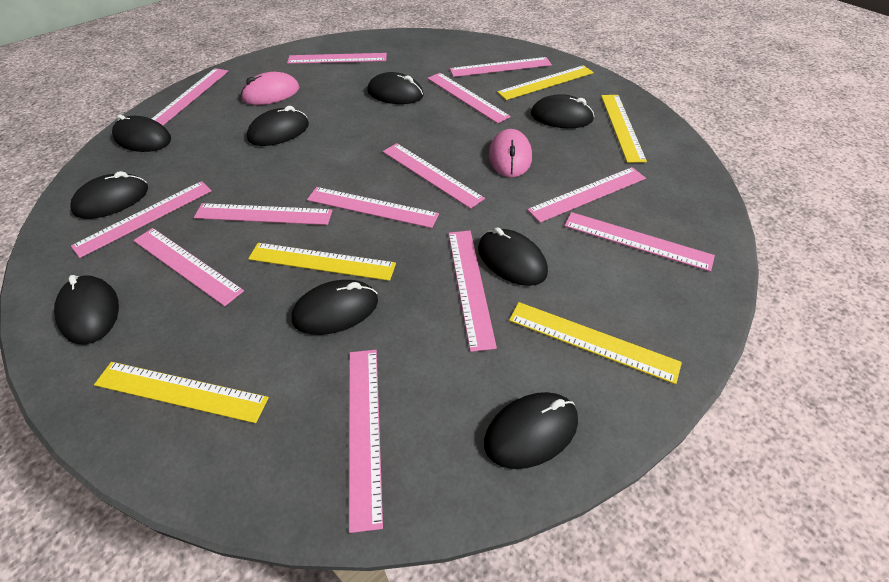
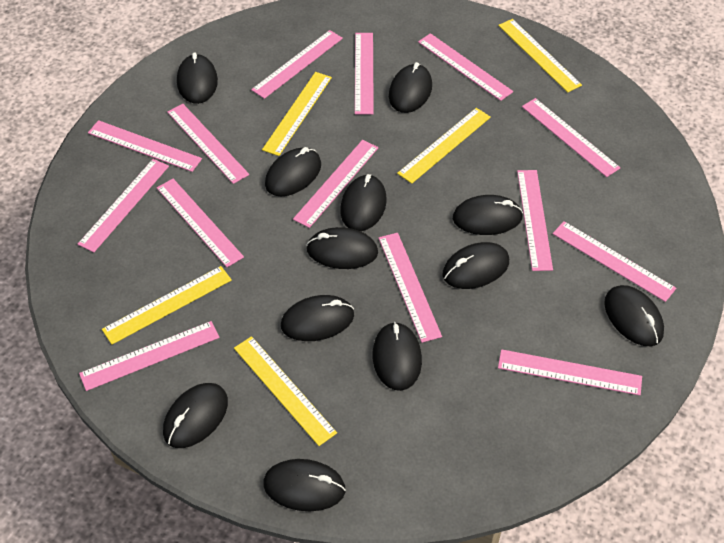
black mouse: [54,275,119,345] [70,171,148,219] [112,115,171,152] [247,106,309,146] [292,280,378,335] [367,72,424,104] [478,227,548,286] [484,392,578,469] [531,94,595,128] = 9 -> [163,383,228,448] [177,52,218,104] [263,459,346,511] [265,147,321,197] [281,295,354,341] [306,227,378,269] [340,174,387,231] [373,322,422,391] [389,62,432,113] [442,242,509,289] [453,195,523,235] [604,285,664,346] = 12
pink mouse: [241,72,299,105] [489,129,532,177] = 2 -> none = 0
pink ruler: [71,181,212,258] [133,228,244,306] [152,68,228,126] [194,203,333,225] [287,53,387,64] [307,187,439,228] [349,350,383,533] [383,143,485,209] [427,73,511,124] [448,231,497,352] [450,57,552,77] [527,167,646,223] [564,212,715,272] = 13 -> [78,159,169,252] [79,321,220,391] [88,120,202,172] [157,179,244,267] [167,104,249,184] [251,30,343,99] [293,140,379,228] [355,33,374,114] [379,233,442,343] [418,33,513,101] [498,349,642,395] [517,170,553,271] [522,98,620,177] [553,221,676,302] = 14

